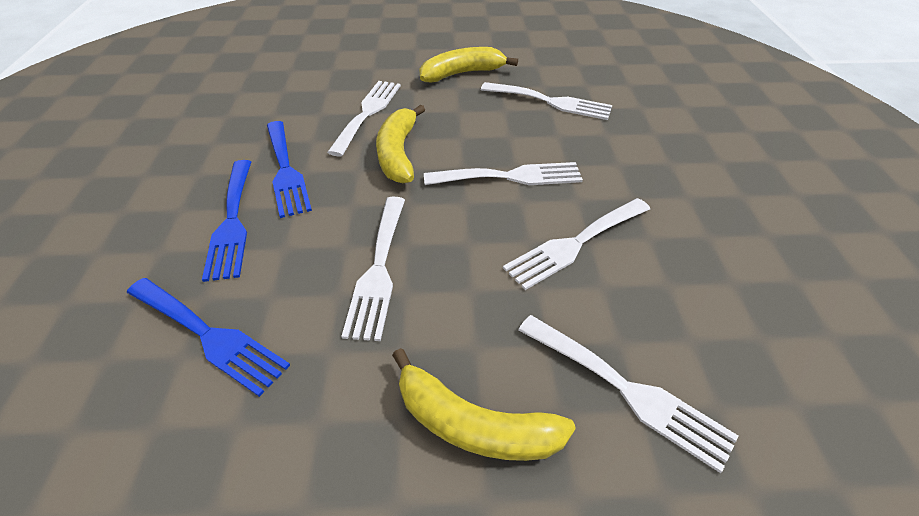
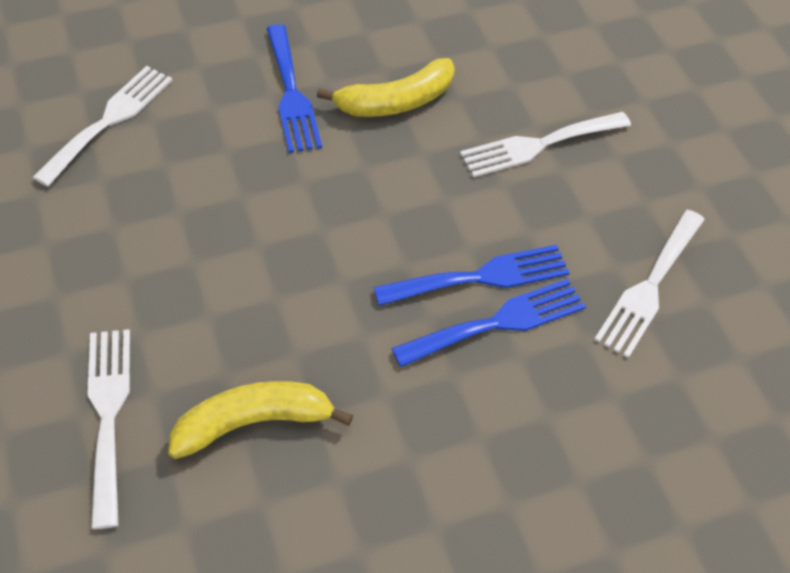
white fork: [327,81,401,157] [341,197,405,341] [424,162,583,185] [481,82,612,120] [503,198,650,290] [518,315,739,473] = 6 -> [33,66,172,187] [87,329,130,529] [460,112,631,178] [594,209,705,358] = 4
yellow banana: [376,105,425,183] [392,348,576,461] [419,47,518,82] = 3 -> [168,381,353,459] [317,58,455,117] = 2

